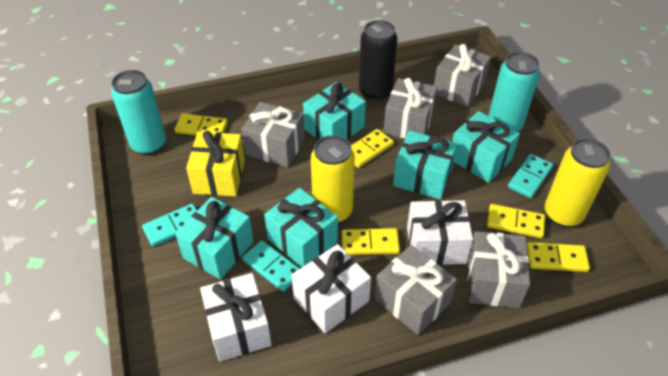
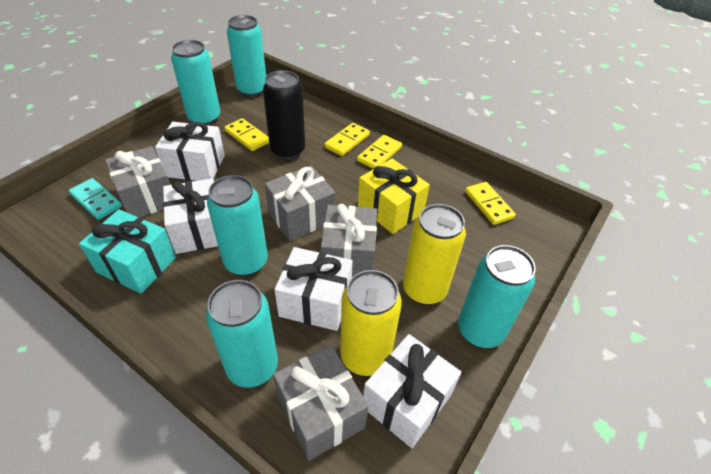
grey gift: [241,102,305,167] [375,245,457,335] [383,78,438,139] [434,44,491,107] [467,231,530,308] = 5 -> [105,146,170,217] [265,166,335,241] [273,345,369,461] [321,204,377,277] = 4
turquoise can: [111,70,166,155] [488,52,540,132] = 2 -> [171,40,220,125] [206,280,278,388] [207,175,268,276] [227,15,266,97] [458,245,536,348] = 5
turquoise domino: [142,203,197,247] [242,240,300,292] [508,154,553,198] = 3 -> [69,178,122,220] = 1
turquoise gift: [175,197,254,279] [264,188,338,268] [303,82,366,140] [393,131,457,199] [452,111,520,183] = 5 -> [79,209,176,294] = 1
white gift: [200,273,272,362] [292,244,371,333] [407,200,473,265] = 3 -> [155,122,225,181] [163,179,218,254] [274,247,353,331] [363,334,461,448] = 4
yellow domino: [175,113,228,135] [342,228,400,255] [351,129,394,168] [487,204,545,238] [527,242,590,272] = 5 -> [225,118,269,151] [324,123,370,156] [357,135,402,169] [465,182,516,225] = 4

